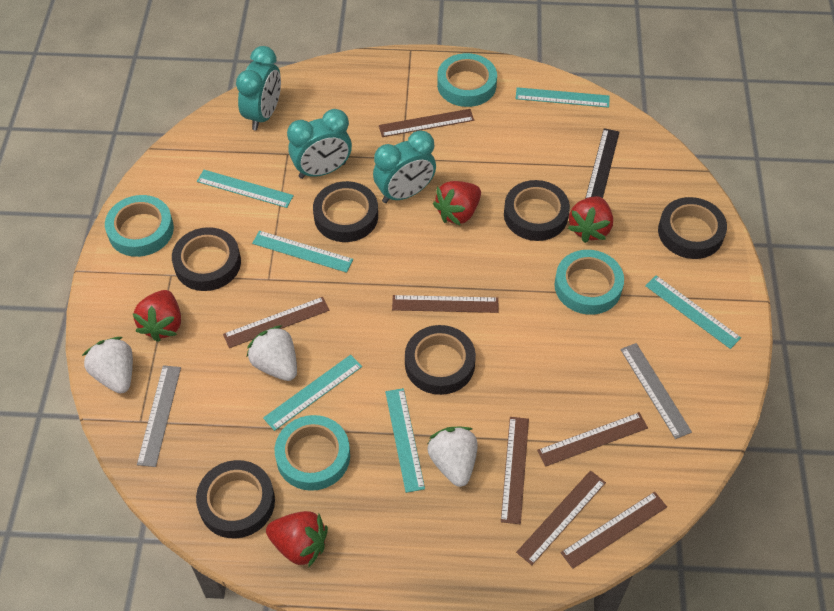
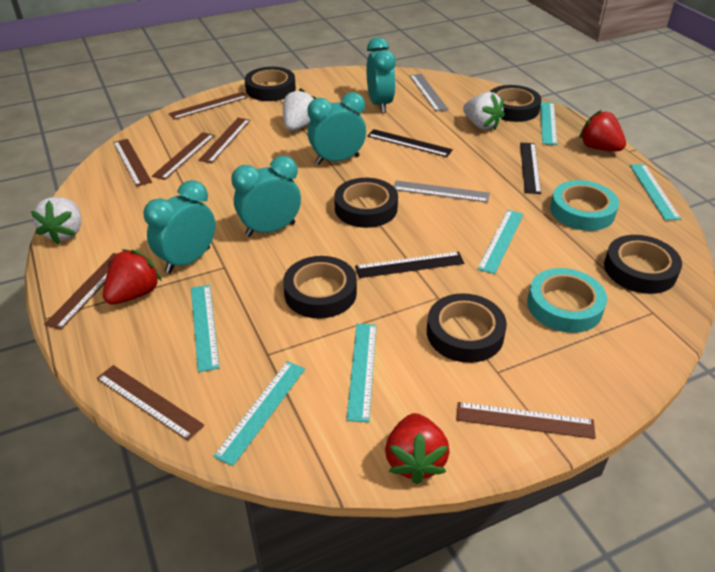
black ruler: [585,128,619,199] = 1 -> [355,252,464,278] [367,129,453,157] [520,143,541,194] = 3
red strawberry: [132,290,181,342] [266,511,328,568] [433,181,481,226] [568,196,613,243] = 4 -> [103,249,162,305] [385,413,450,484] [579,110,626,151] = 3
turquoise clock: [236,46,281,130] [287,109,352,179] [373,130,436,203] = 3 -> [144,180,215,274] [231,156,301,237] [307,92,366,165] [367,37,396,113] = 4
turquoise tape: [105,195,174,257] [275,415,350,491] [437,53,497,107] [554,250,624,315] = 4 -> [527,268,607,333] [550,180,619,231] = 2

